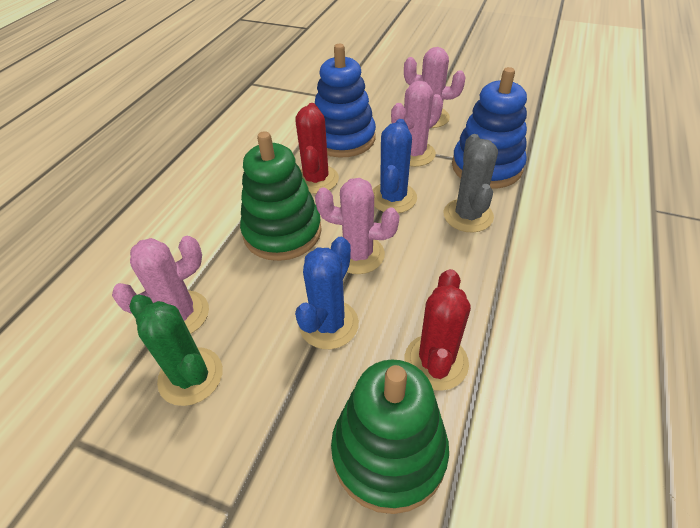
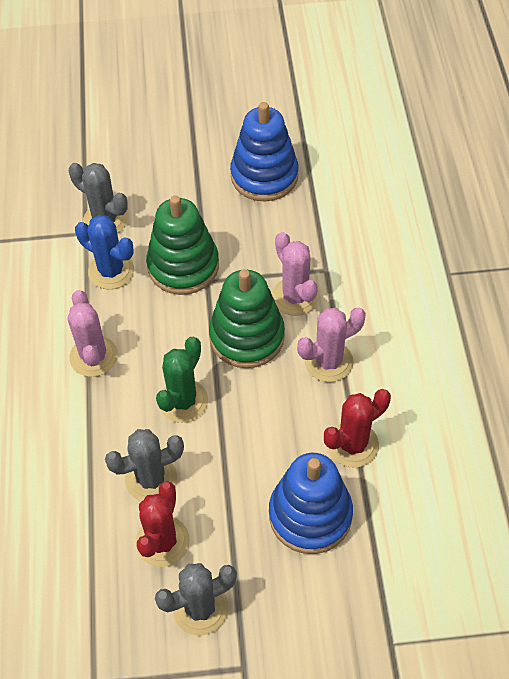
blue cactus: [295,237,359,349] [373,119,417,213] = 2 -> [75,215,134,290] = 1
grey cactus: [444,134,498,232] = 1 -> [69,163,128,234] [105,429,184,501] [155,563,237,636] = 3
pink cactus: [112,236,209,334] [315,178,400,274] [391,81,443,167] [404,47,465,128] = 4 -> [67,290,118,377] [272,232,319,316] [297,307,366,382] = 3

